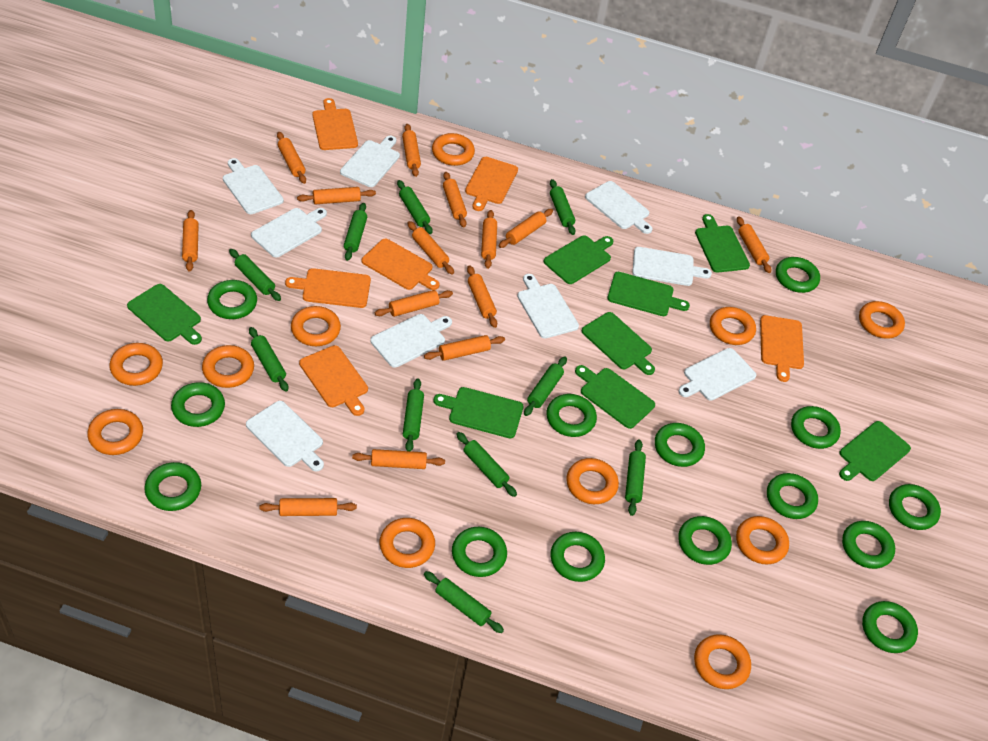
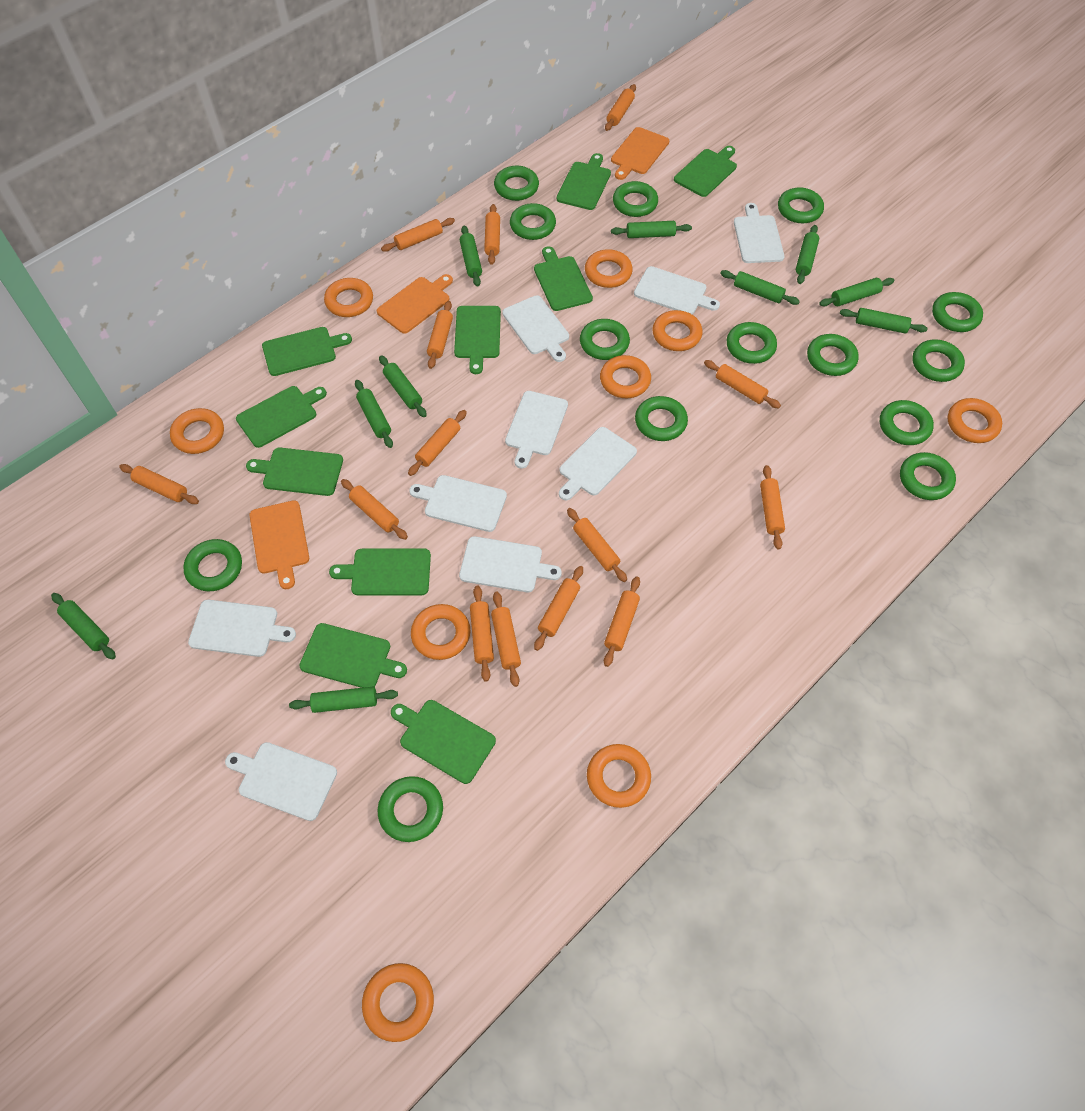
green cutting board: [127,284,202,345] [433,387,524,438] [543,235,613,284] [575,365,655,429] [582,312,655,375] [607,272,690,316] [695,214,750,273] [839,421,911,481] = 8 -> [236,386,327,448] [246,448,343,496] [262,327,352,376] [299,623,407,688] [329,549,431,595] [391,700,496,784] [454,306,501,374] [534,246,593,311] [557,153,611,210] [674,146,737,197] = 10
orange cutting board: [285,268,371,308] [299,345,368,416] [313,98,358,150] [362,239,440,290] [465,157,518,211] [760,315,804,382] = 6 -> [249,500,309,589] [376,274,453,334] [611,127,669,180] = 3
orange ring: [87,409,143,455] [109,343,163,386] [202,345,254,388] [291,306,341,346] [379,518,435,568] [432,133,475,166] [566,458,619,504] [694,634,751,689] [710,307,756,345] [736,516,789,565] [859,301,905,339] = 11 -> [170,408,224,454] [324,278,373,317] [362,963,434,1042] [411,604,471,660] [585,249,633,288] [587,744,651,808] [600,355,651,398] [653,310,702,351] [948,398,1002,443] = 9

